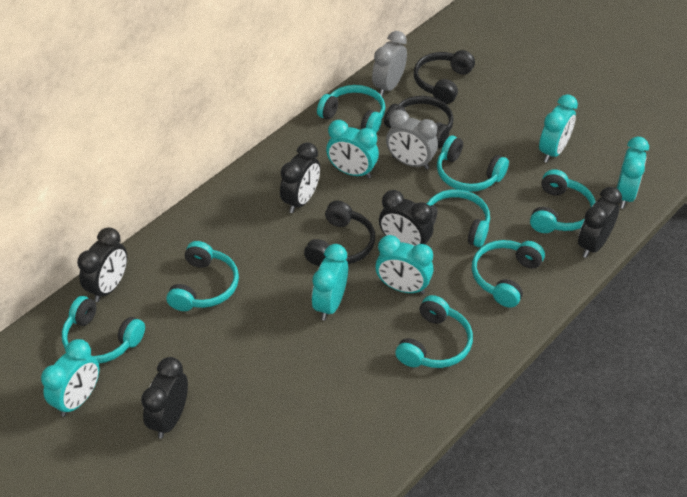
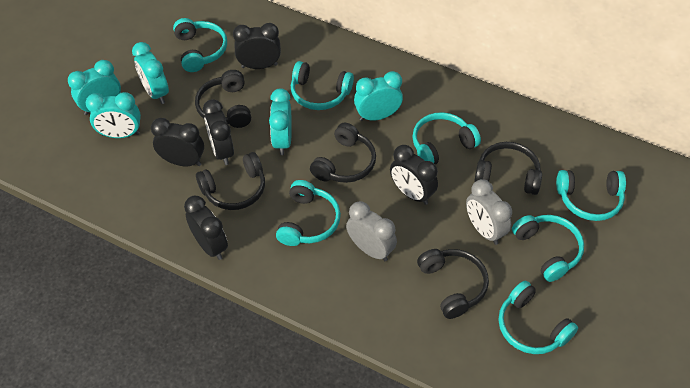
black headphones: [304,201,375,266] [384,96,454,149] [414,50,475,104] = 3 -> [195,70,251,128] [196,152,265,210] [310,122,376,183] [417,249,489,319] [474,142,542,195] = 5
turquoise clock: [41,339,99,417] [312,244,348,321] [326,120,379,178] [375,235,434,294] [539,94,578,163] [617,137,649,209] = 6 -> [68,60,121,115] [86,92,141,138] [132,42,169,104] [269,88,292,155] [354,71,403,121] = 5
turquoise headphones: [62,296,145,363] [166,241,239,311] [317,85,385,133] [395,295,473,368] [426,189,490,247] [437,136,509,192] [472,240,545,308] [530,169,596,233] = 8 -> [173,18,227,72] [276,180,341,246] [291,61,354,110] [412,112,481,165] [498,281,578,354] [512,215,584,282] [556,170,626,221] = 7

